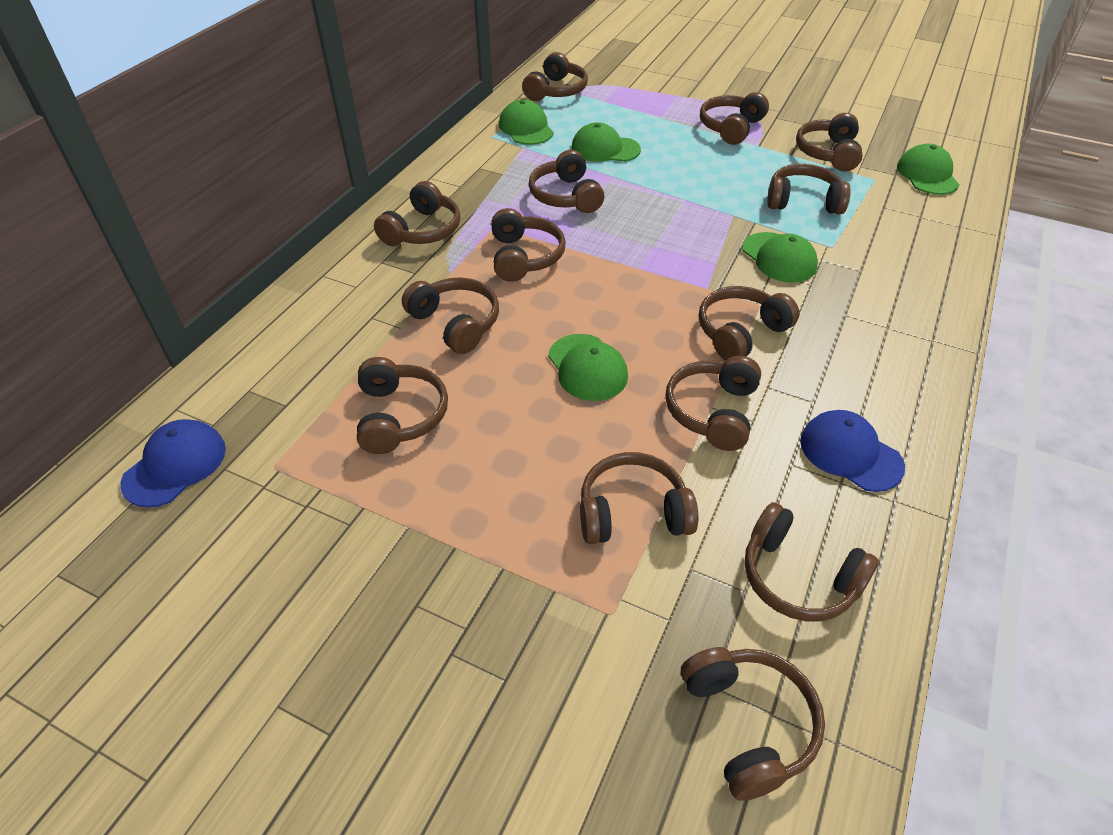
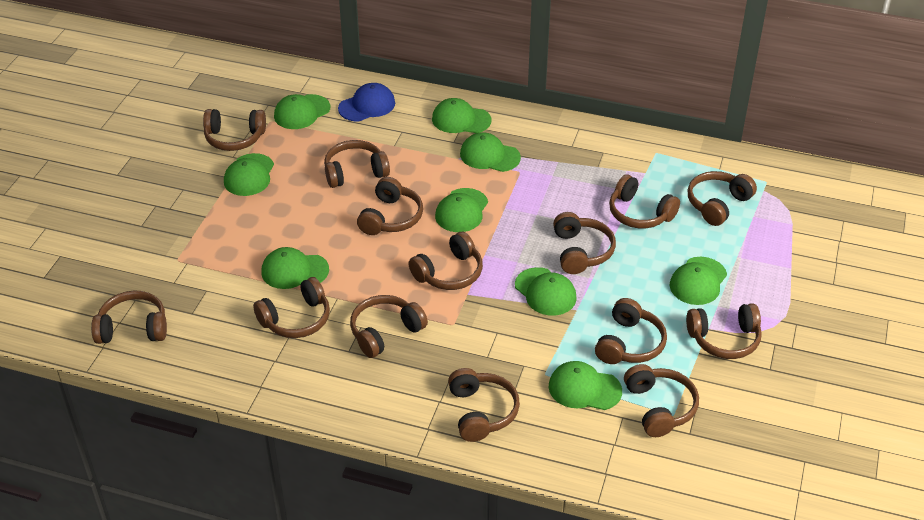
blue cap: [120,419,226,507] [800,410,905,492] = 2 -> [338,83,395,122] = 1
green cap: [499,99,554,145] [548,334,628,401] [571,122,641,162] [742,232,818,283] [897,144,959,195] = 5 -> [224,153,274,196] [262,247,329,289] [274,94,330,129] [432,98,492,133] [435,188,488,232] [460,132,521,172] [515,267,577,316] [549,361,622,410] [670,257,727,305] = 9

